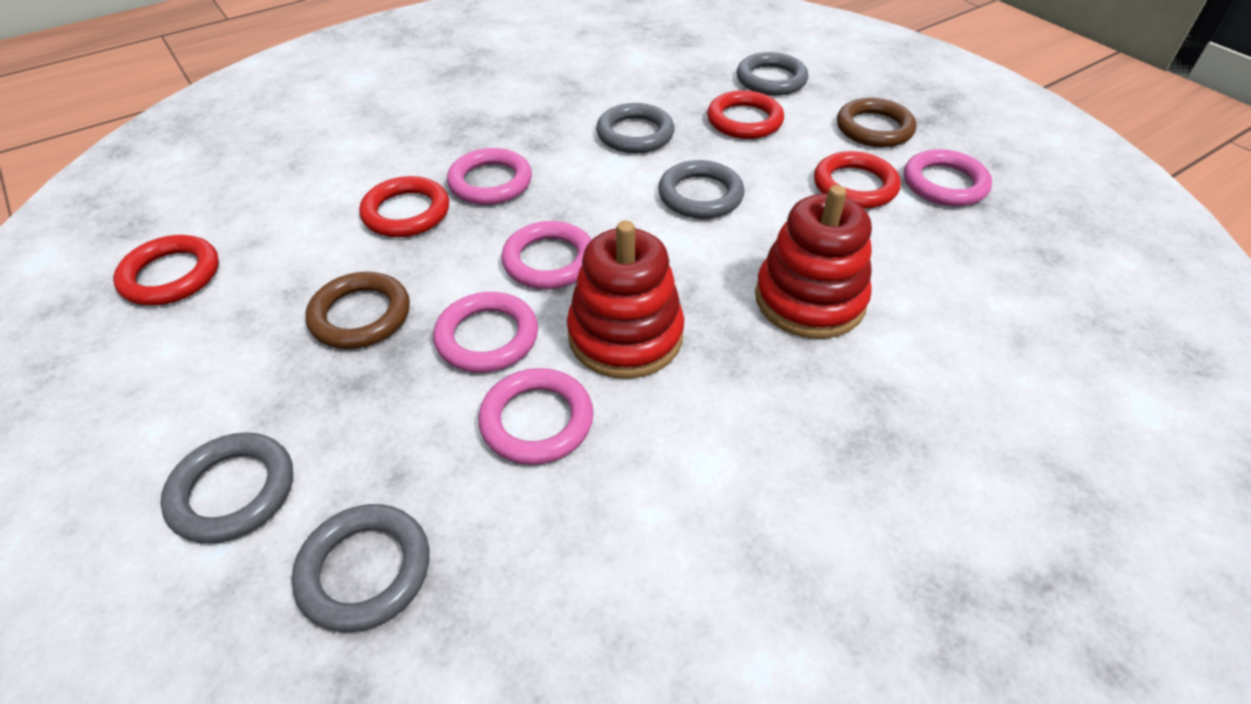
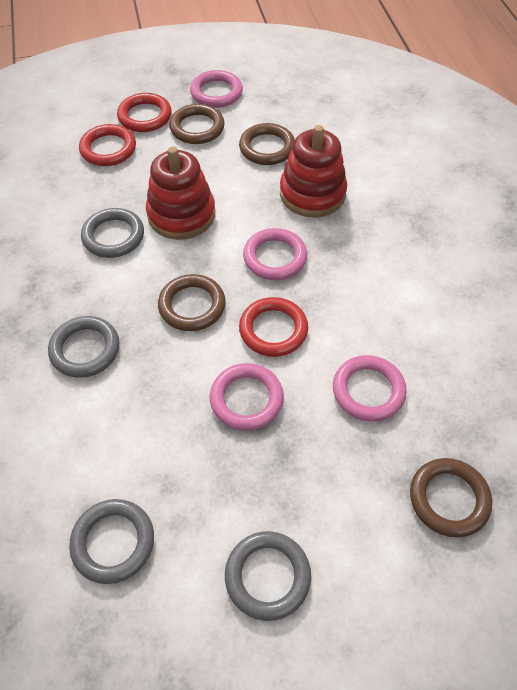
brown ring: [305,272,410,349] [837,98,916,148] = 2 -> [158,274,226,331] [169,104,225,144] [239,123,295,165] [410,458,492,537] = 4
grey ring: [161,432,293,543] [292,504,429,632] [596,103,675,153] [658,160,744,219] [737,52,808,96] = 5 -> [48,316,119,378] [69,499,154,584] [81,208,144,258] [225,531,311,621] = 4
pink ring: [433,292,538,373] [447,148,532,205] [478,368,594,465] [501,221,592,289] [904,149,992,207] = 5 -> [190,70,243,108] [210,363,284,431] [243,228,307,280] [333,355,407,422] = 4
red ring: [113,235,219,305] [359,176,449,237] [707,90,784,139] [814,151,901,209] = 4 -> [79,124,136,166] [117,93,172,132] [239,297,308,357] = 3

